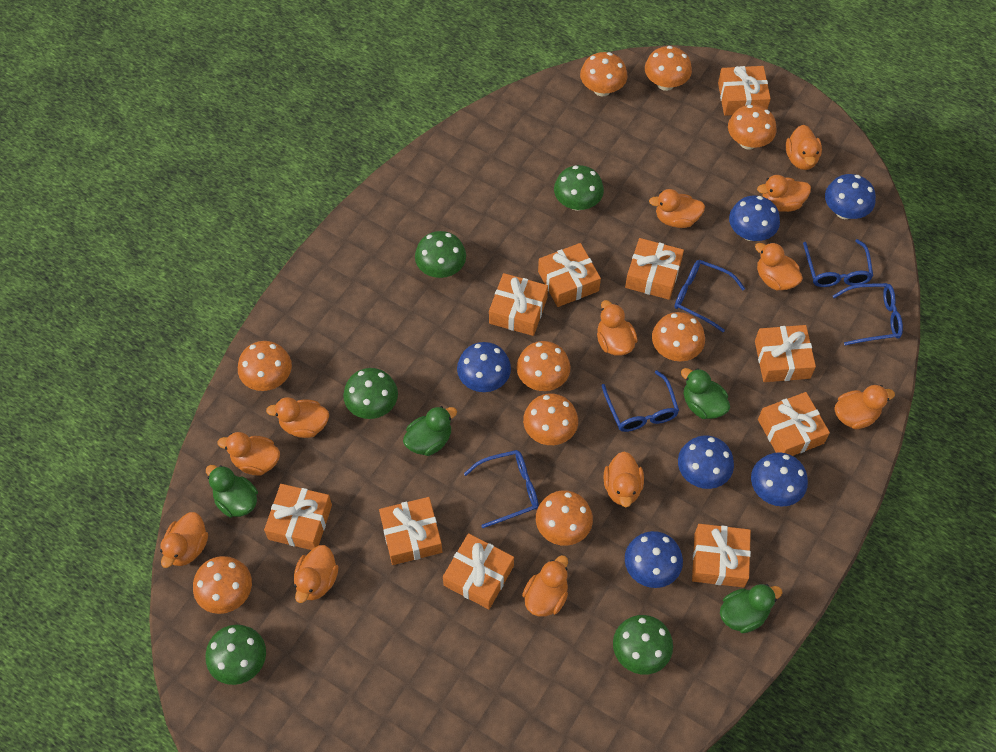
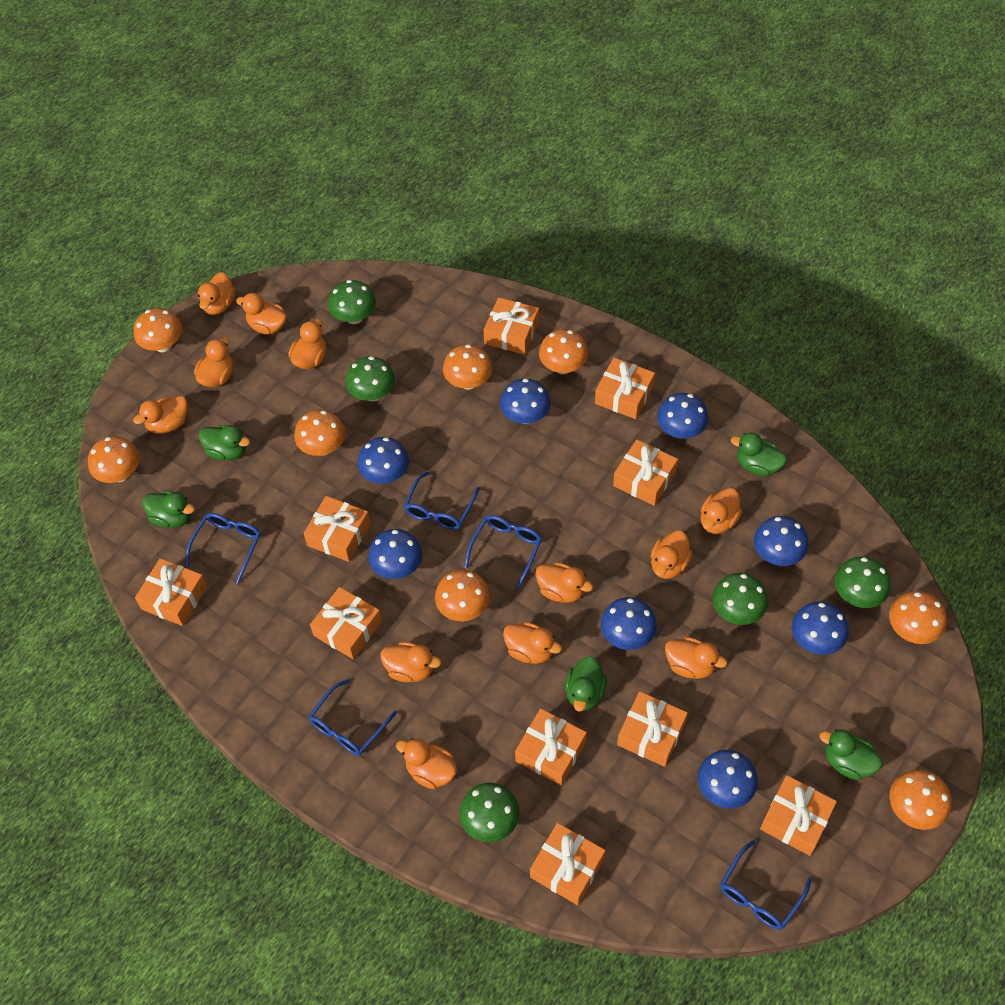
blue mushroom: [457,342,511,392] [625,531,683,588] [678,435,734,489] [729,196,780,241] [751,452,808,507] [825,174,876,219] = 6 -> [357,437,409,484] [368,529,422,579] [500,379,551,424] [601,597,657,650] [657,393,709,439] [698,750,758,808] [754,516,809,566] [792,602,849,655] = 8
green duck: [206,465,258,517] [403,406,457,456] [681,368,730,419] [720,584,783,633] = 4 -> [142,491,195,528] [199,425,250,460] [565,656,607,712] [731,432,787,476] [820,729,882,780] = 5
orange mushroom: [193,556,252,614] [238,341,292,391] [517,341,570,391] [523,393,578,445] [536,490,593,546] [580,52,628,97] [645,46,692,91] [652,312,705,361] [728,105,777,150] = 9 -> [88,436,140,483] [134,308,182,352] [294,410,345,456] [435,570,490,621] [443,344,492,390] [539,329,588,374] [889,591,947,644] [890,770,951,830] = 8

